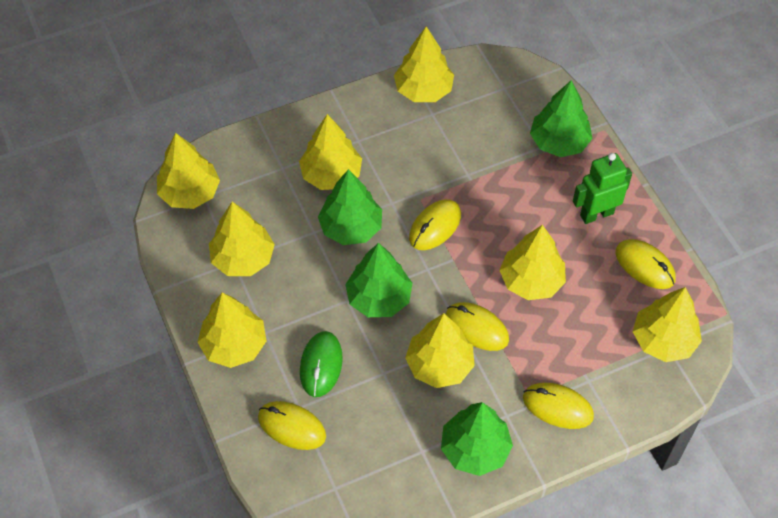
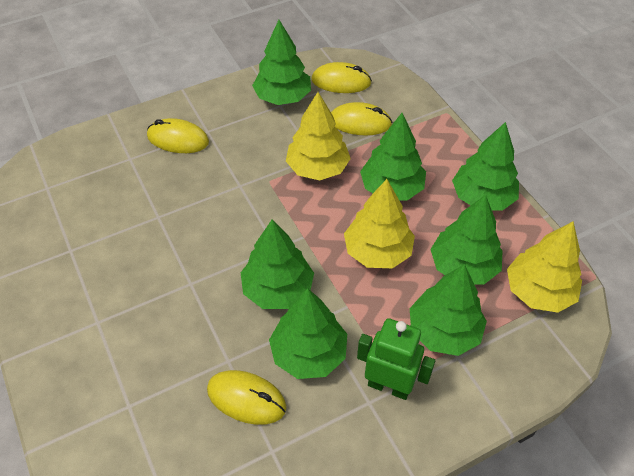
green mouse: [300,331,343,397] = 1 -> none = 0
green tree: [318,169,382,245] [345,243,412,317] [441,402,513,476] [530,80,593,157] = 4 -> [241,219,314,309] [252,20,311,105] [269,288,347,379] [360,113,426,200] [410,264,487,356] [430,195,503,284] [452,122,519,211] = 7
yellow mouse: [258,401,326,450] [409,199,461,250] [445,302,509,351] [523,383,594,429] [616,239,676,289] = 5 -> [147,118,209,153] [207,370,287,425] [311,62,372,93] [331,102,393,135] = 4
yellow tree: [157,133,220,209] [197,292,266,368] [209,202,275,276] [299,114,362,190] [394,27,454,102] [405,313,475,388] [499,225,566,300] [633,287,702,362] = 8 -> [286,92,351,180] [344,179,415,268] [507,222,582,313] = 3

